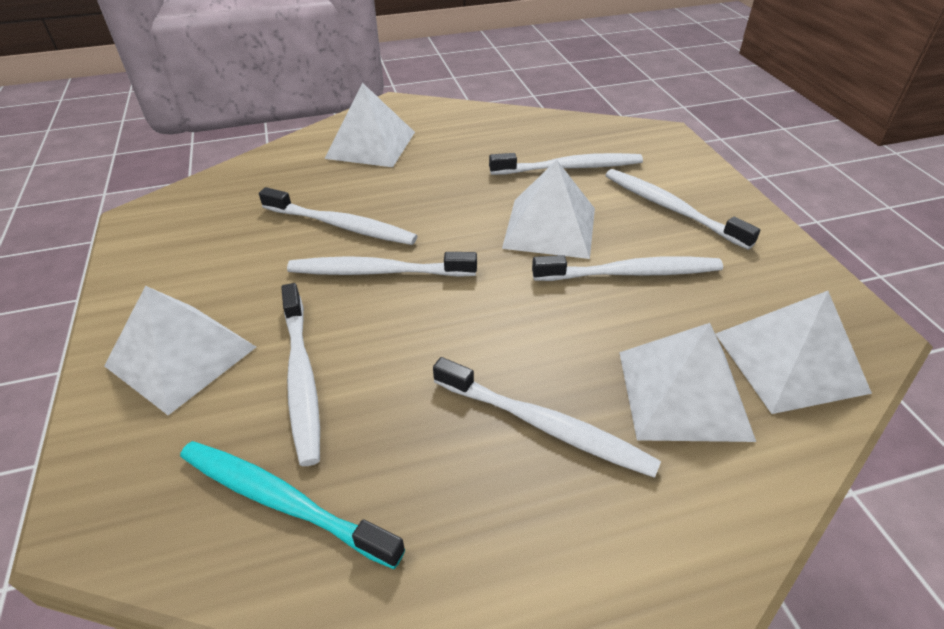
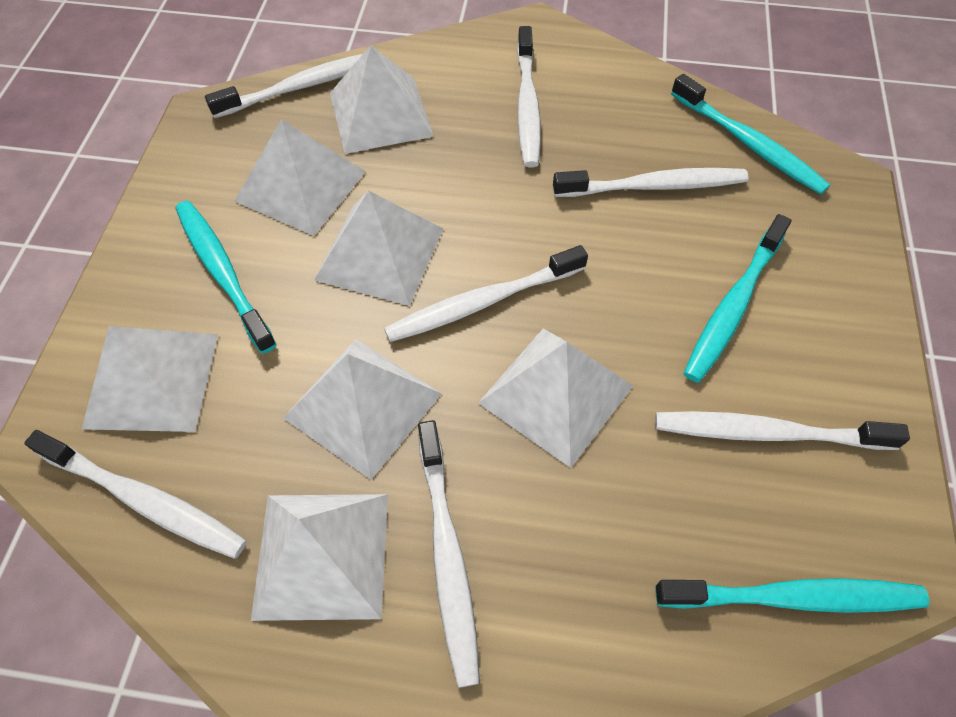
turquoise toothbrush: [180,441,405,569] = 1 -> [175,201,277,354] [655,578,929,613] [671,74,830,195] [684,214,791,383] = 4
white pyramid: [104,286,256,415] [324,83,415,167] [502,160,595,259] [619,323,756,442] [715,291,872,414] = 5 -> [82,326,218,432] [235,120,366,236] [251,494,388,621] [283,339,442,480] [314,191,443,306] [330,45,434,154] [478,329,633,468] = 7

